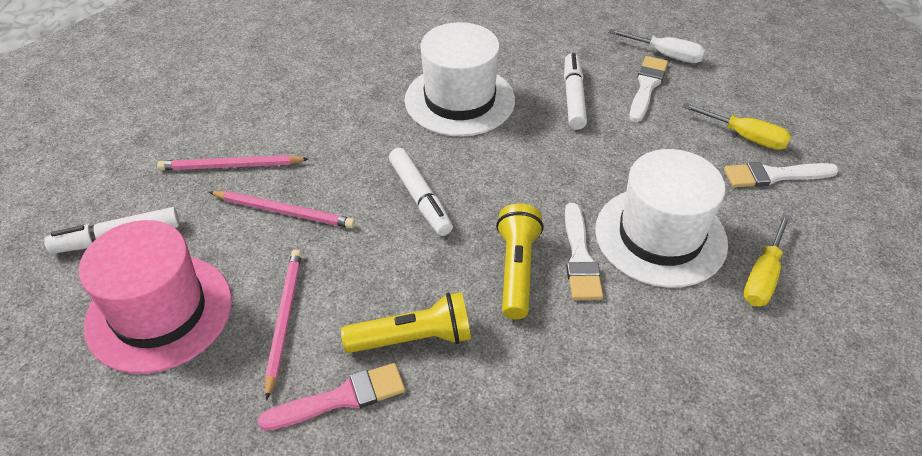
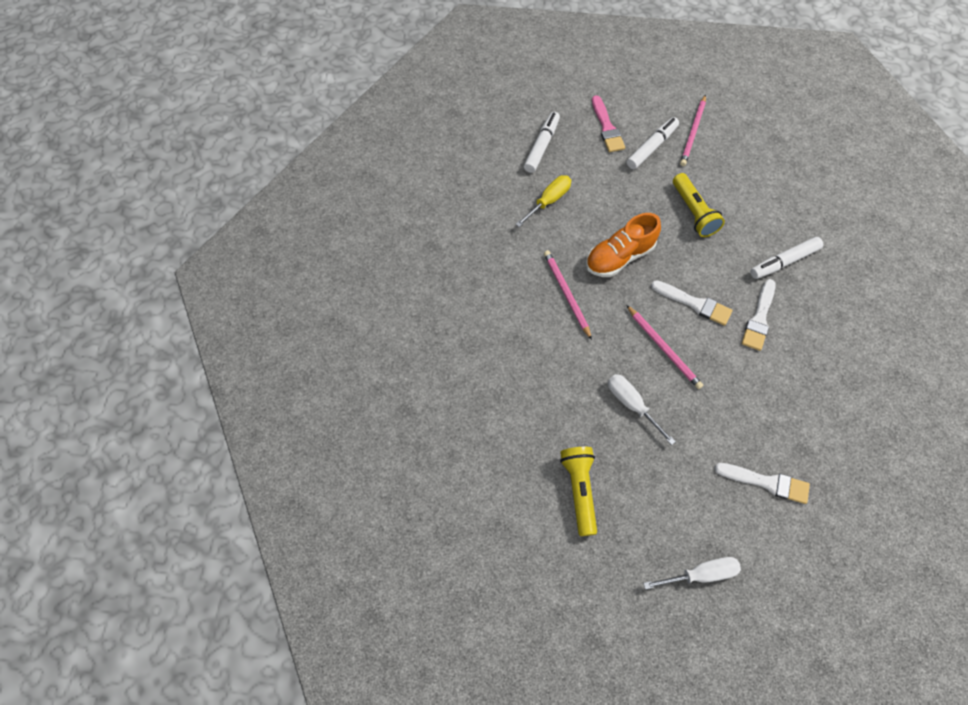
orange shoe: none = 0 -> [586,213,661,277] = 1
pink hat: [79,220,232,374] = 1 -> none = 0
white hat: [405,22,515,136] [595,149,728,288] = 2 -> none = 0
white screwdriver: [608,29,705,63] = 1 -> [608,374,676,445] [643,557,741,590] = 2
yellow screwdriver: [682,103,791,150] [743,214,791,307] = 2 -> [515,175,571,227] = 1

